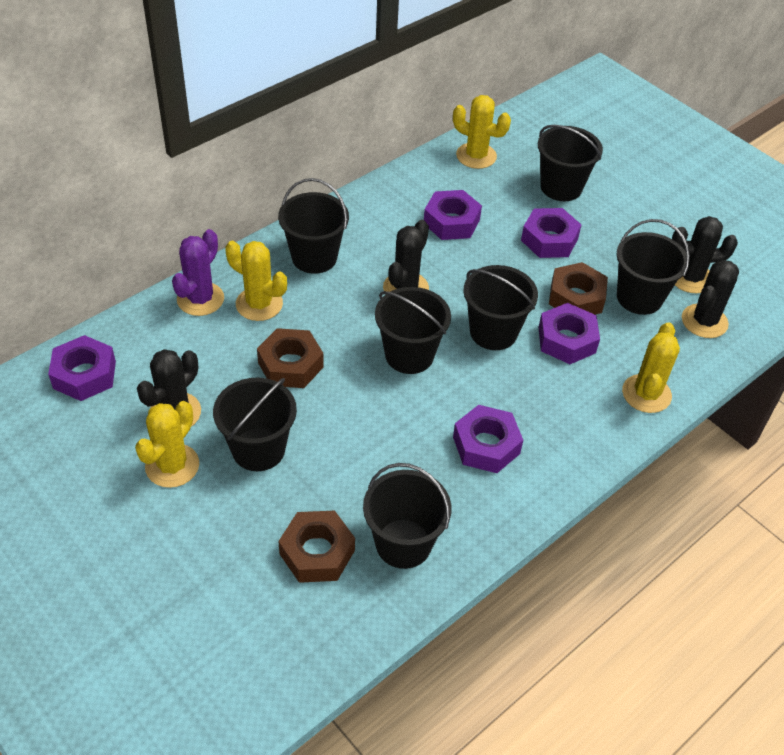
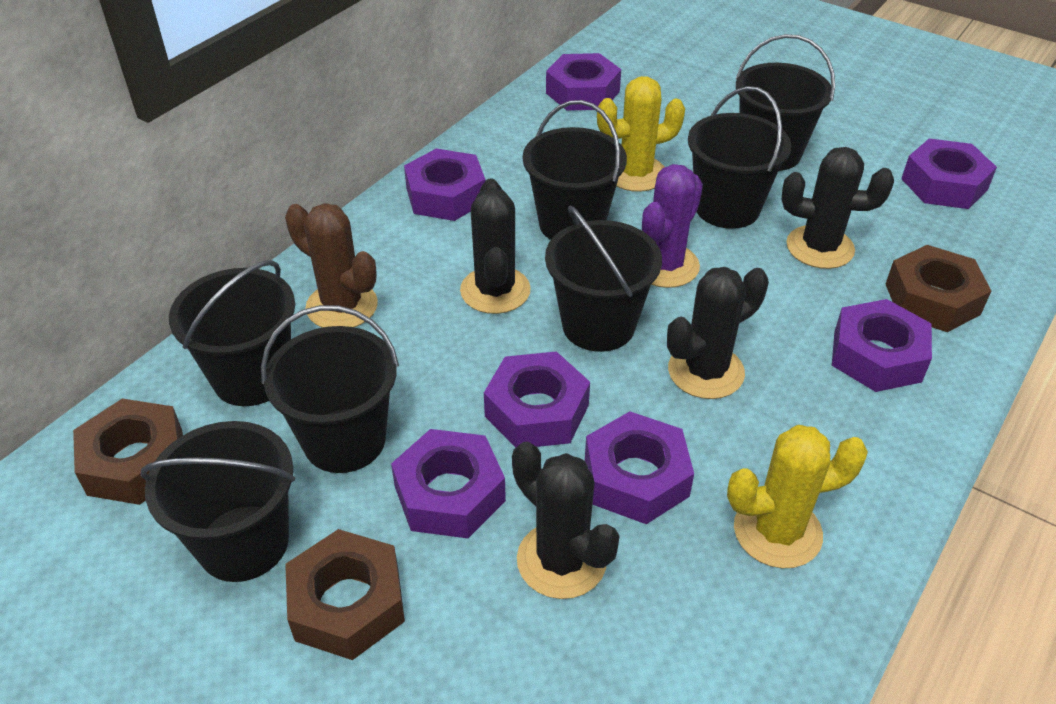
brown cactus: none = 0 -> [285,203,378,328] = 1
purple nut: [48,335,116,401] [424,190,482,240] [453,405,523,473] [521,208,581,258] [538,303,600,364] = 5 -> [391,429,506,538] [404,148,485,221] [484,351,590,448] [546,53,621,111] [585,411,694,524] [832,299,932,392] [901,138,997,209] = 7
yellow cactus: [135,401,199,488] [225,241,287,321] [453,95,511,169] [622,322,680,413] = 4 -> [597,76,685,192] [727,425,868,568] = 2

